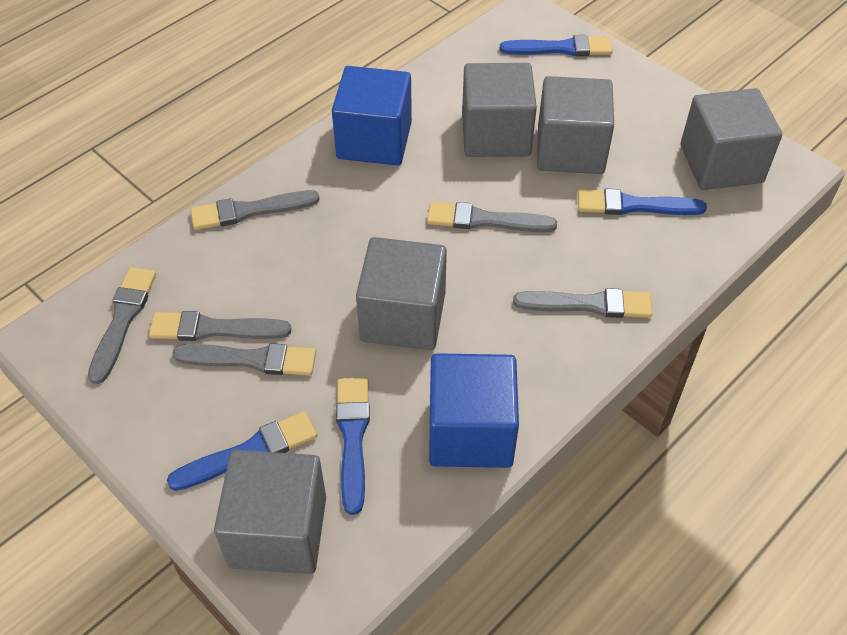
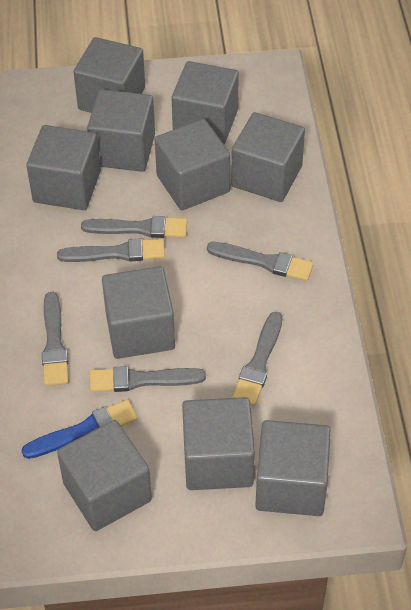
blue brush: [167,411,317,491] [336,378,370,515] [500,35,613,56] [578,189,707,215] = 4 -> [21,400,138,459] = 1
blue cube: [332,66,412,166] [429,353,519,468] = 2 -> none = 0
grey cube: [214,450,326,574] [356,237,447,350] [462,63,537,157] [537,76,614,174] [681,88,782,190] = 5 -> [26,125,101,210] [57,420,152,531] [74,37,145,113] [87,89,155,172] [102,266,175,359] [155,119,231,210] [172,61,239,144] [182,397,255,490] [231,112,305,202] [255,420,331,516] = 10

